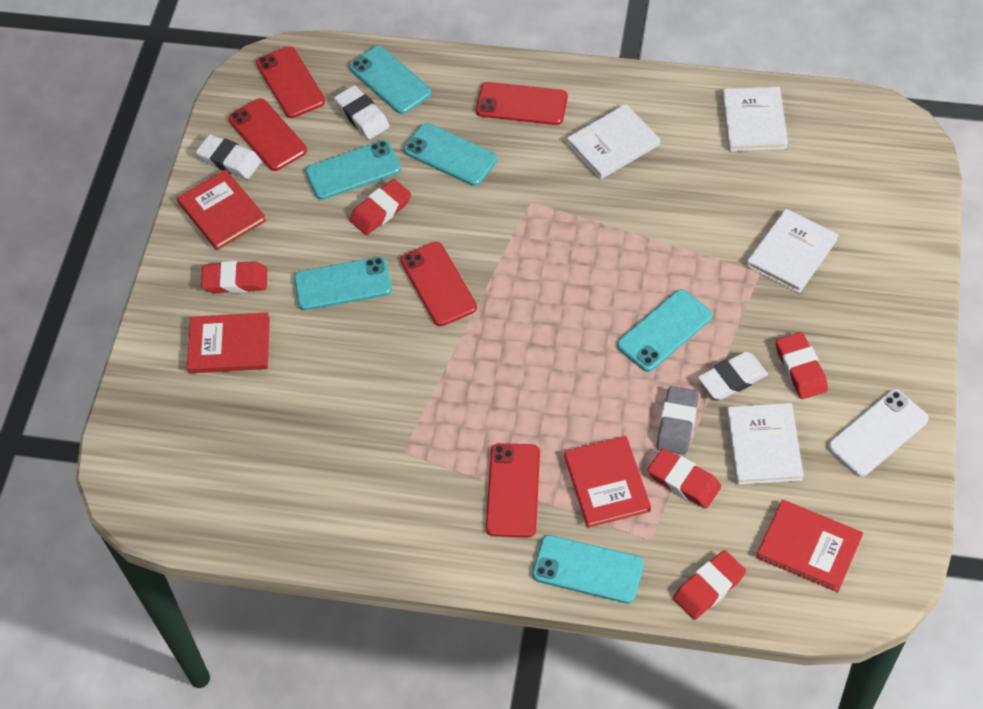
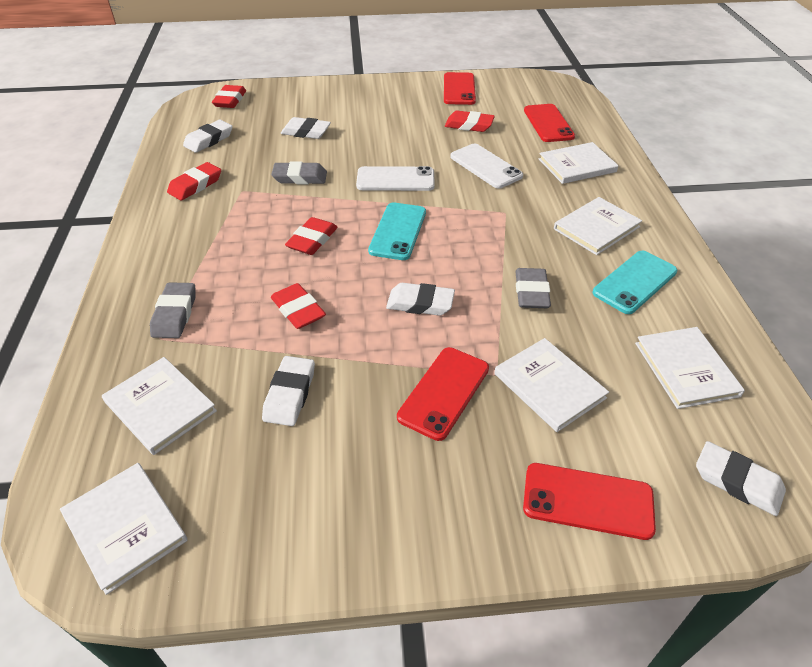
grey eraser: [657,386,699,455] = 1 -> [150,282,196,338] [271,161,327,184] [515,268,551,308] = 3
red book: [177,169,266,250] [187,312,270,373] [564,436,651,528] [756,499,863,592] = 4 -> none = 0
red phone: [228,98,307,171] [256,46,325,118] [400,242,477,326] [476,82,568,125] [486,443,540,538] = 5 -> [397,347,489,441] [444,72,476,105] [523,463,656,540] [524,104,575,142] = 4
turquoise phone: [294,257,392,310] [305,140,401,200] [349,46,431,114] [404,123,497,186] [532,535,644,604] [617,289,712,372] = 6 -> [368,202,426,260] [593,251,677,314] = 2
white book: [567,104,660,179] [722,87,788,151] [727,403,804,485] [746,209,838,293] = 4 -> [60,463,187,595] [102,357,217,455] [494,338,609,432] [539,142,619,184] [554,197,642,255] [635,327,745,409] = 6
white eraser: [196,134,261,179] [334,85,390,139] [698,352,768,400] = 3 -> [183,120,233,153] [262,356,315,426] [281,117,331,139] [386,283,455,316] [696,441,786,516] = 5
white phone: [828,389,929,477] = 1 -> [356,166,435,191] [450,144,523,188] = 2

